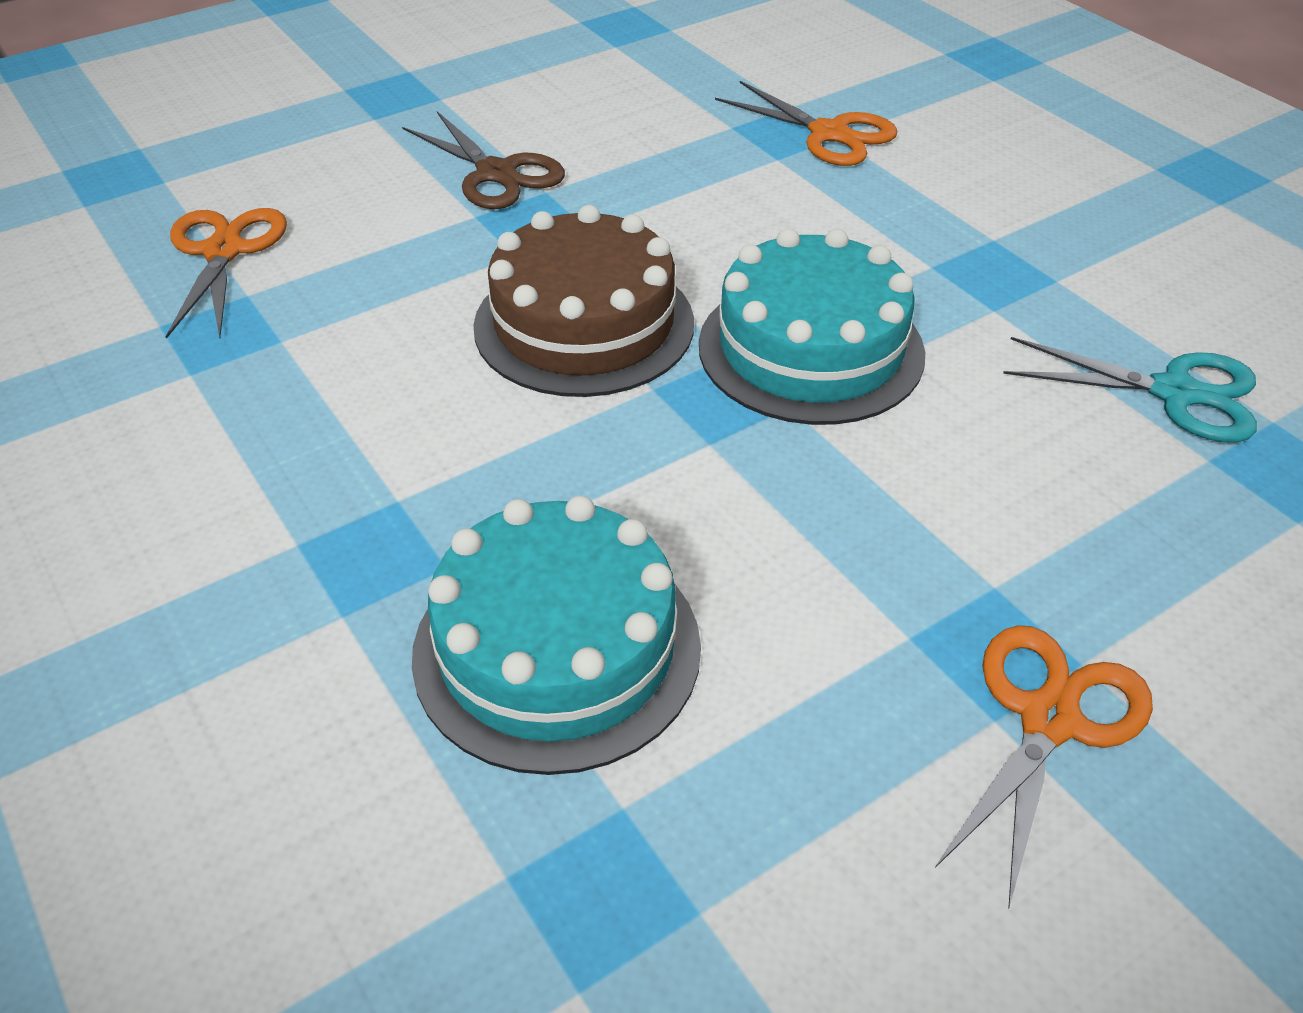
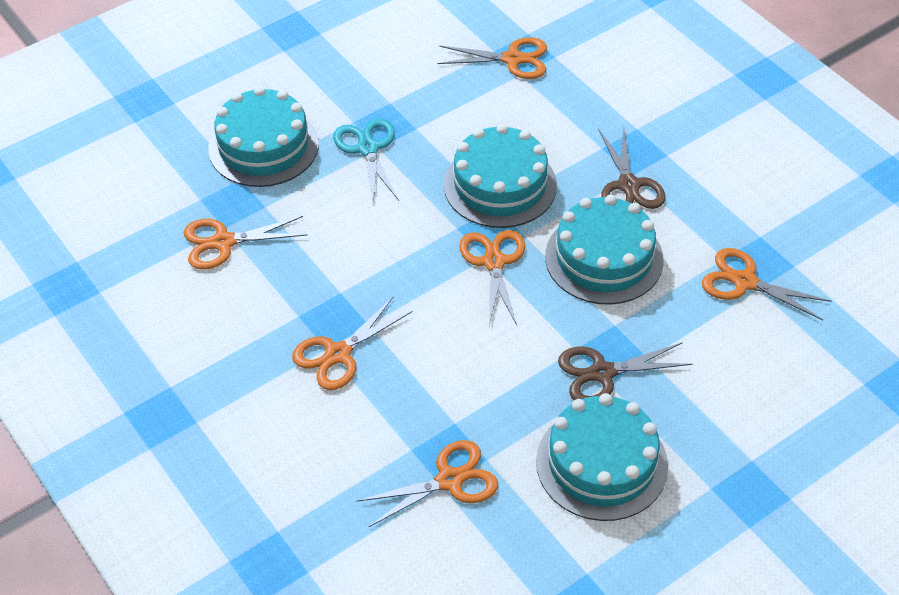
brown cake: [473,205,694,397] = 1 -> none = 0
brown scissors: [402,111,565,209] = 1 -> [558,342,693,400] [599,127,666,209] = 2
orange scissors: [165,208,287,339] [715,81,897,166] [934,625,1153,910] = 3 -> [184,216,307,270] [292,297,413,390] [357,440,498,527] [438,37,547,79] [459,230,525,326] [702,248,832,320] = 6
turquoise cake: [412,496,701,775] [699,228,925,425] = 2 -> [208,86,319,187] [444,124,557,228] [536,393,668,521] [545,195,664,305] = 4

